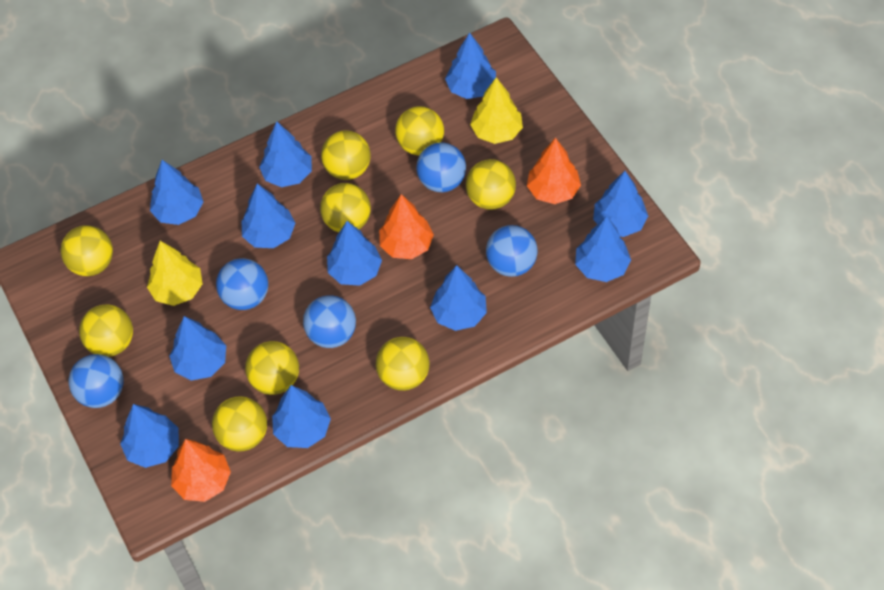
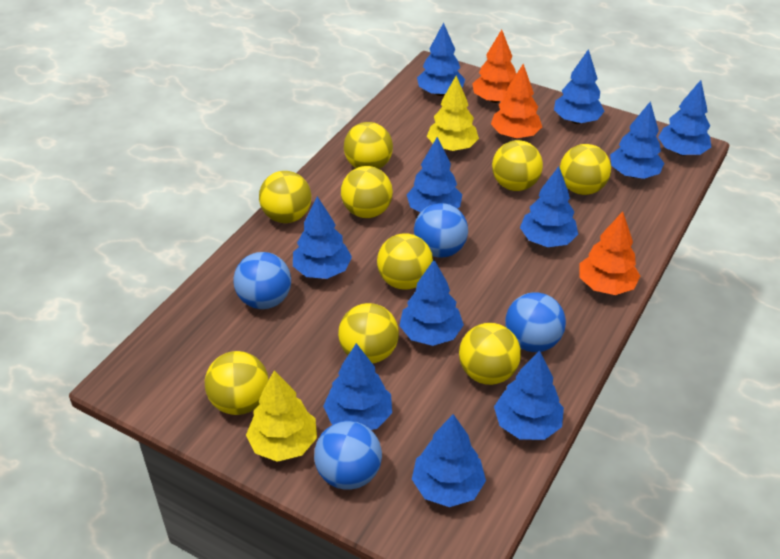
blue ball: [69,354,124,408] [216,258,268,310] [303,295,356,348] [416,142,466,192] [486,225,538,277] = 5 -> [234,252,291,309] [314,421,382,490] [414,203,468,258] [505,292,566,352] = 4

